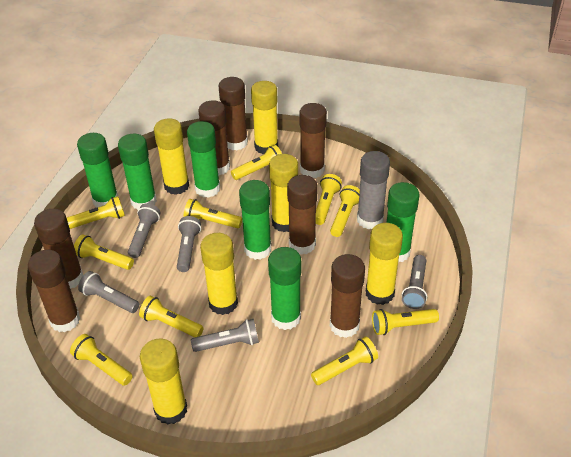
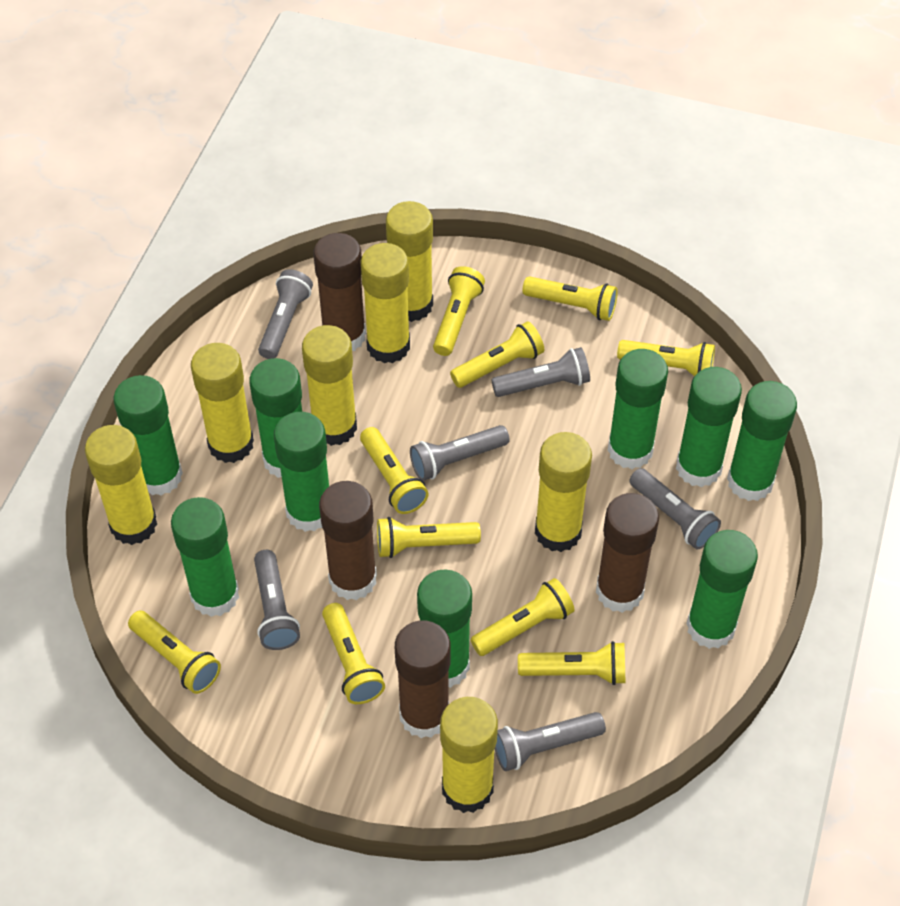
brown glue stick: [28,250,80,332] [34,209,83,289] [198,100,230,176] [218,77,248,150] [287,175,318,255] [299,103,327,178] [330,254,365,338] = 7 -> [313,233,366,351] [319,481,377,600] [395,621,451,738] [596,493,659,613] = 4
green glue stick: [77,133,118,207] [118,133,157,210] [187,121,220,198] [239,180,271,260] [268,247,301,330] [386,182,419,262] = 6 -> [113,375,183,495] [171,497,239,617] [249,358,302,478] [274,412,329,532] [417,569,472,688] [608,349,668,469] [676,367,742,487] [686,530,758,649] [727,381,797,501] = 9
grey flashlight: [78,271,139,313] [128,203,161,258] [177,216,201,272] [191,319,259,352] [402,255,427,309] = 5 -> [254,550,300,650] [258,269,313,359] [410,425,509,481] [492,347,590,397] [495,712,606,771] [629,468,721,549] = 6
grey glue stick: [357,151,390,229] = 1 -> none = 0
yellow glue stick: [140,339,187,425] [154,118,189,195] [200,233,238,315] [251,81,278,154] [269,154,298,232] [366,223,403,305] = 6 -> [85,425,157,545] [191,343,254,463] [302,325,357,446] [360,243,410,363] [386,201,433,322] [440,697,498,813] [535,432,592,552] = 7

